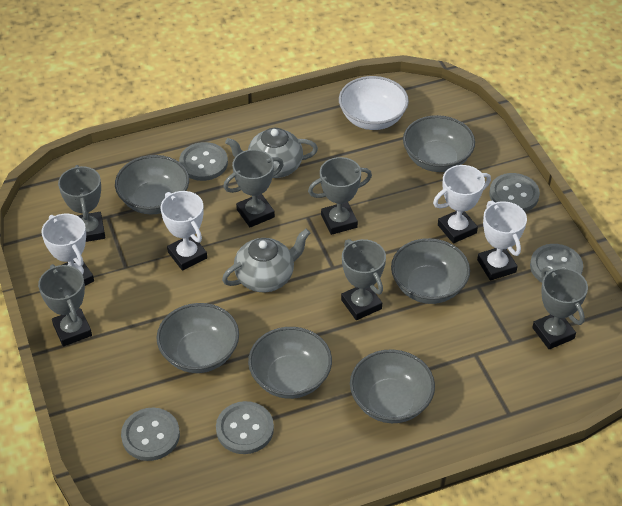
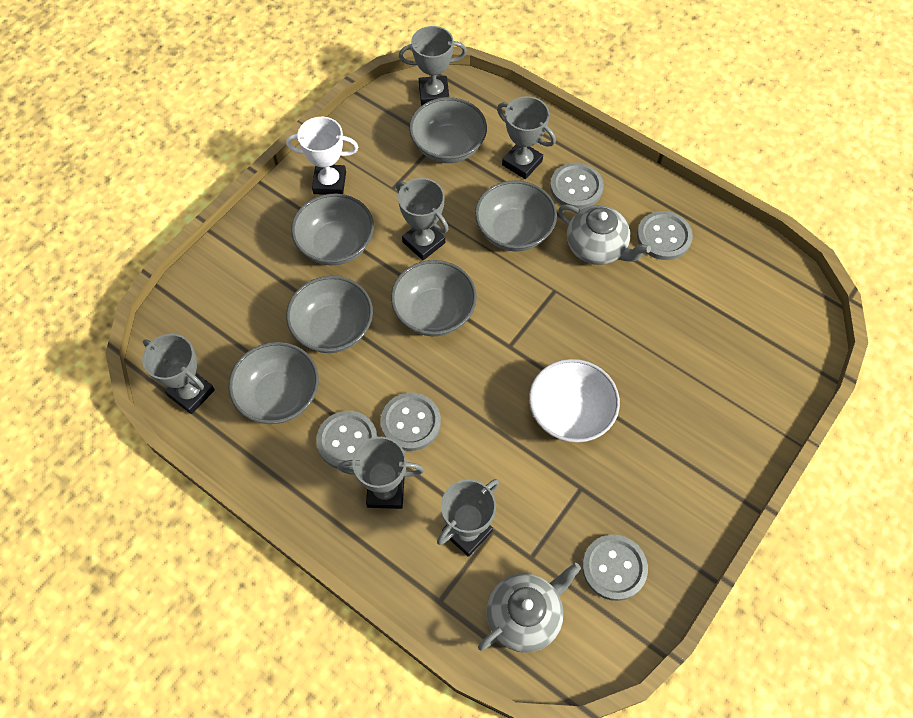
white trophy: [41,214,94,286] [160,191,207,271] [433,165,491,243] [477,201,527,281] = 4 -> [286,117,358,195] = 1

